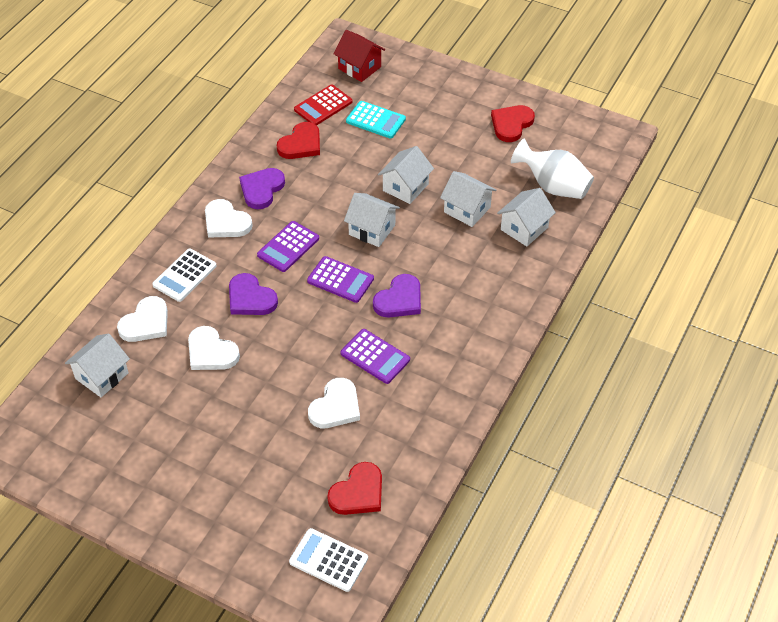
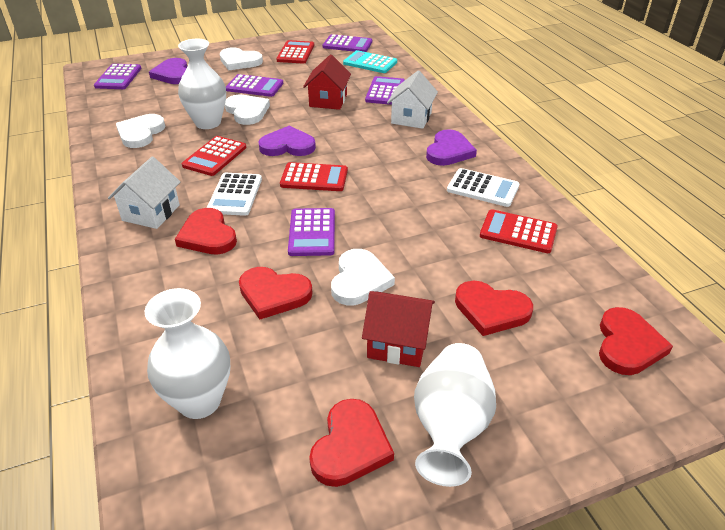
purple calculator: [257,221,319,272] [307,256,374,303] [341,329,410,384] = 3 -> [94,64,142,89] [226,74,283,97] [288,208,335,256] [323,34,372,52] [365,76,405,105] = 5
red calculator: [294,85,353,125] = 1 -> [182,136,246,176] [276,40,314,64] [280,162,348,191] [480,209,558,253] = 4
red heart: [277,122,320,159] [327,462,382,515] [491,105,535,142] = 3 -> [175,208,237,254] [239,267,313,320] [309,399,394,487] [455,281,533,336] [599,307,673,375] = 5
red house: [334,30,385,82] = 1 -> [303,54,351,110] [362,291,435,367] = 2
white house: [65,334,130,397] [344,193,400,247] [378,146,434,204] [440,171,496,227] [497,188,556,246] = 5 -> [108,157,180,229] [387,71,438,129] = 2
white vase: [511,138,594,199] = 1 -> [145,288,230,419] [178,39,226,129] [414,343,496,487] = 3

